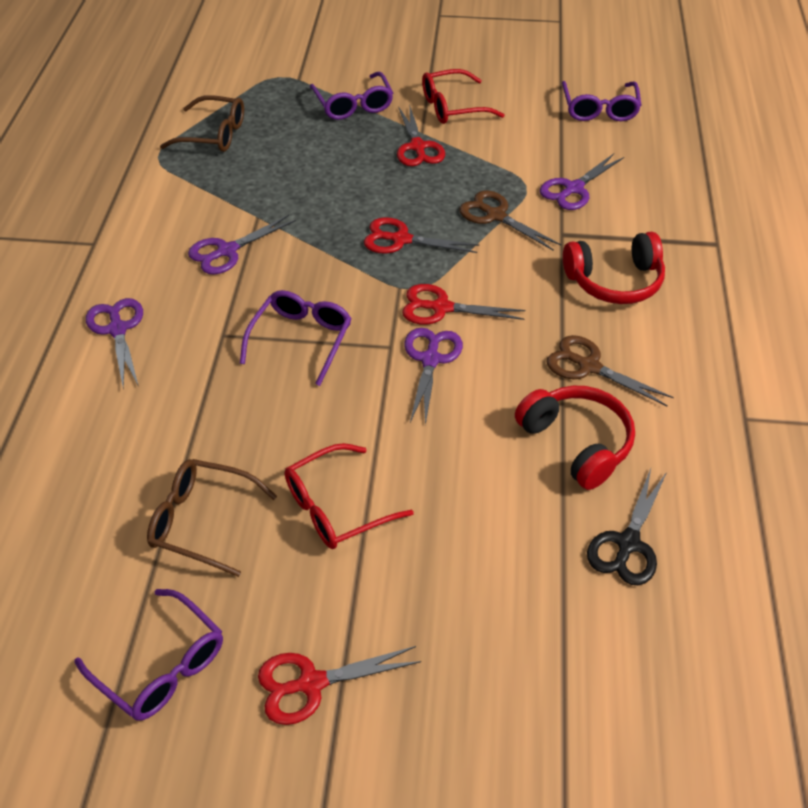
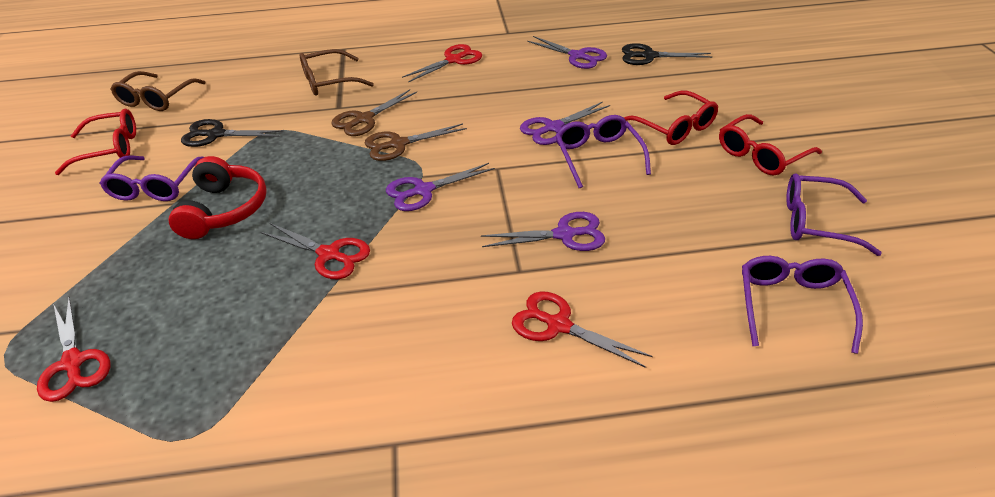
black scissors: [587,469,667,585] = 1 -> [181,119,283,147] [622,43,712,65] = 2
red glasses: [285,443,414,549] [422,69,505,124] = 2 -> [55,109,136,175] [623,91,718,145] [719,114,822,176] = 3
red headphones: [515,386,635,490] [563,232,665,304] = 2 -> [169,156,267,239] = 1

